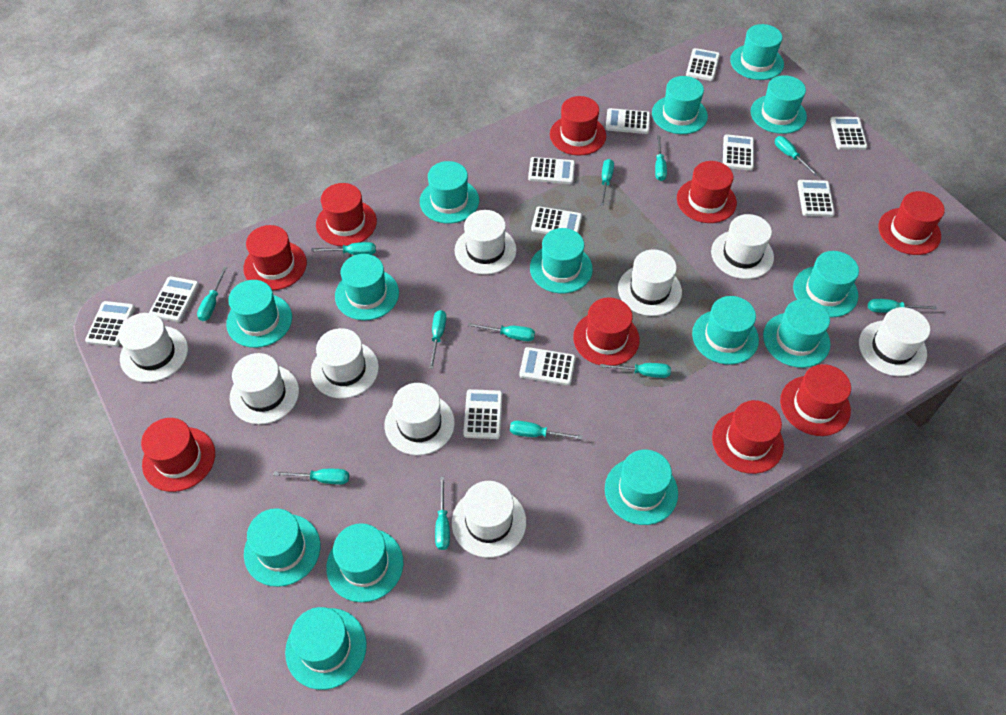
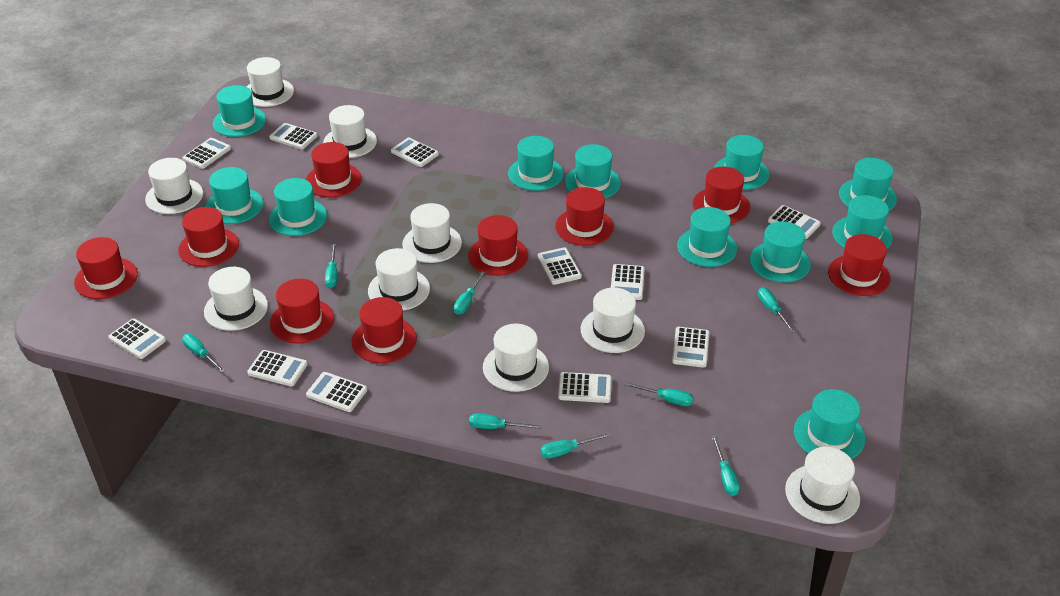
turquoise hat: [226,280,292,348] [244,508,320,587] [285,607,367,690] [326,523,403,602] [335,254,399,321] [420,161,479,224] [530,228,593,294] [605,450,678,525] [652,76,708,134] [692,296,759,365] [730,24,784,80] [750,75,807,134] [763,299,830,368] [793,251,859,317] = 14 -> [205,167,263,224] [213,85,266,137] [269,178,327,236] [508,136,563,191] [565,144,621,198] [677,207,737,267] [714,135,769,190] [749,221,811,282] [794,389,865,459] [832,195,893,249] [839,158,897,211] = 11
turquoise screwdriver: [197,267,227,321] [274,469,349,484] [311,242,376,255] [429,310,446,369] [435,477,450,550] [467,323,535,341] [510,421,583,439] [600,159,614,206] [600,363,671,378] [655,136,667,181] [775,136,818,176] [868,299,937,313] = 12 -> [182,334,225,373] [325,244,338,288] [454,271,486,315] [469,413,541,429] [541,433,611,459] [624,382,693,406] [712,435,740,496] [758,287,796,333] = 8

